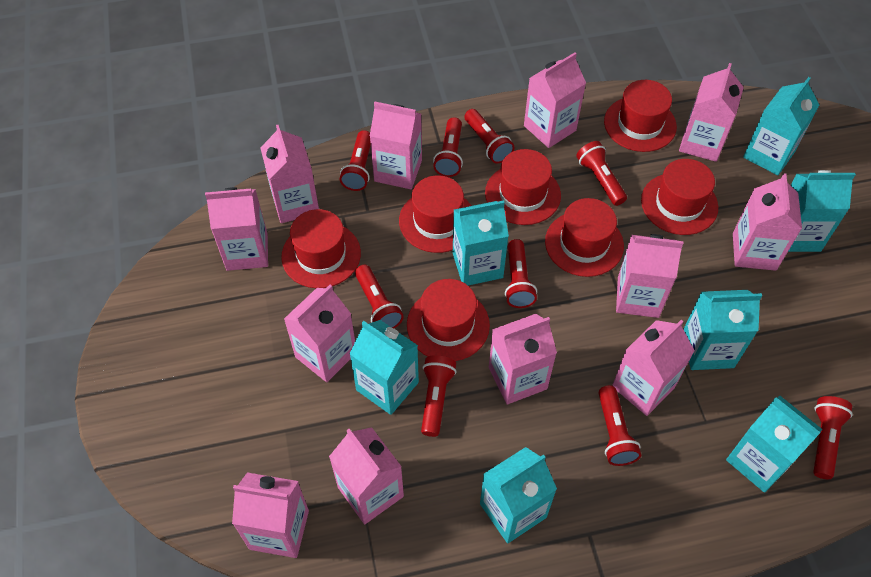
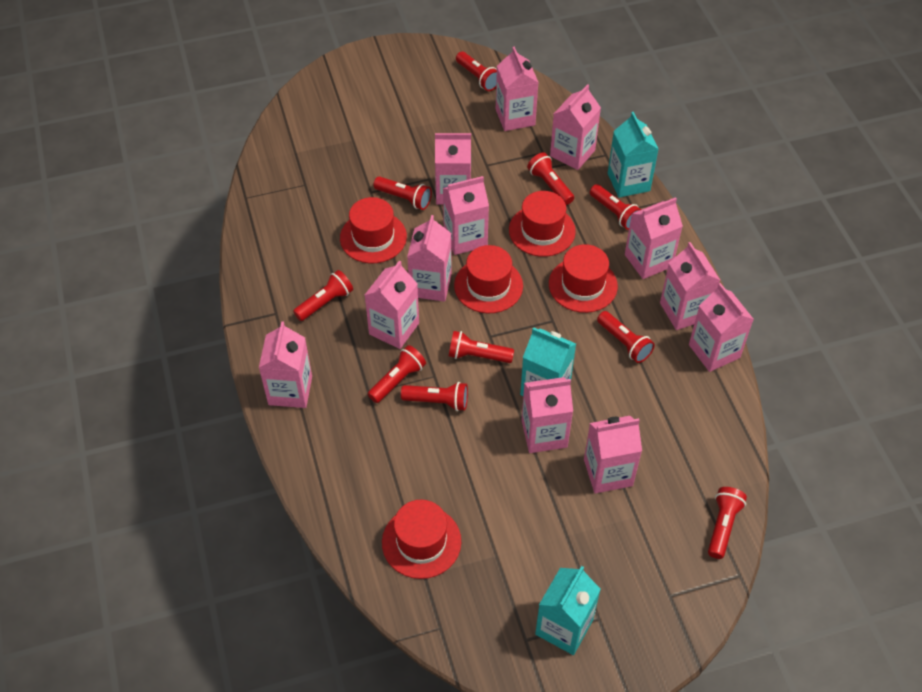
red flashlight: [340,130,371,191] [355,265,404,328] [421,355,457,437] [433,117,463,177] [464,109,514,164] [505,239,537,308] [576,141,627,206] [598,385,641,466] [813,396,853,479] = 9 -> [293,270,353,321] [368,345,426,403] [373,176,432,210] [401,382,468,411] [449,331,514,363] [456,52,497,91] [527,152,574,205] [590,184,641,230] [597,311,655,363] [708,487,747,559] = 10
red hat: [281,209,361,288] [399,175,471,253] [407,279,490,361] [485,149,561,225] [545,198,624,277] [604,80,677,152] [641,159,718,235] = 7 -> [340,197,407,263] [382,499,461,579] [454,245,523,313] [509,191,576,257] [549,244,618,313] = 5
turquoise carton: [349,320,419,415] [453,200,509,286] [480,447,557,543] [683,290,762,370] [726,396,823,493] [743,77,819,175] [788,170,856,252] = 7 -> [520,327,576,396] [535,566,601,655] [608,112,658,198] = 3

